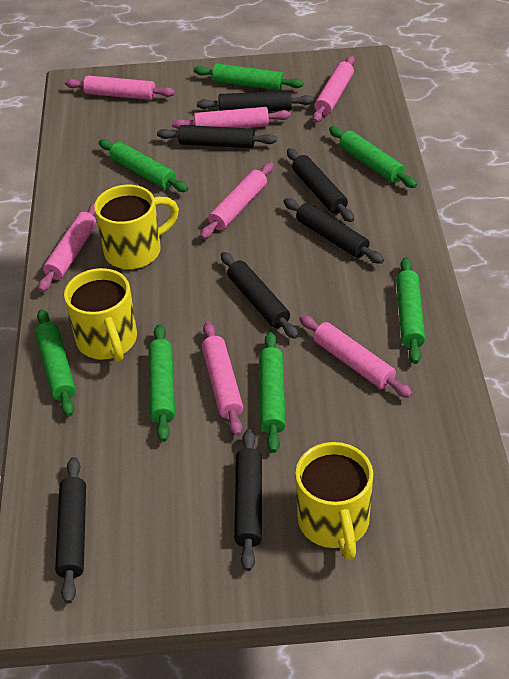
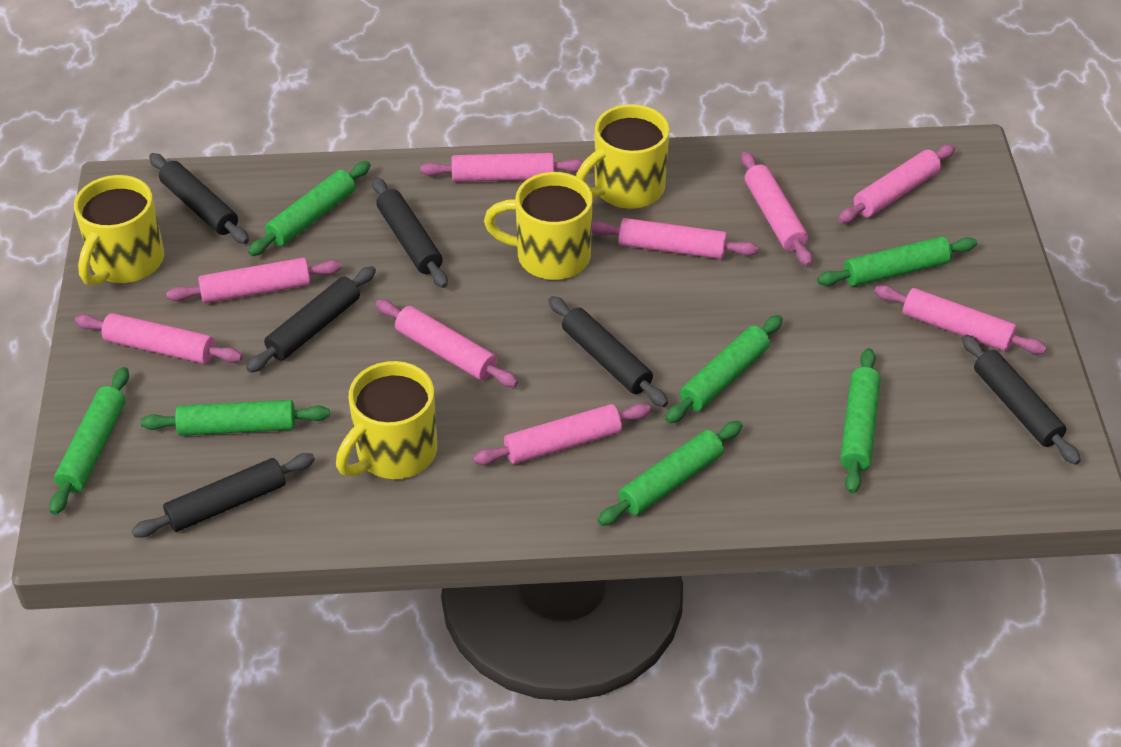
black rolling pin: [55,457,86,604] [157,125,277,148] [197,91,314,111] [221,252,298,339] [234,429,262,571] [283,198,384,264] [287,148,354,222] = 7 -> [132,453,315,537] [149,153,249,244] [246,266,376,373] [372,177,448,288] [549,296,668,407] [962,335,1081,465] = 6
pink rolling pin: [38,202,96,292] [65,76,175,100] [172,107,291,129] [200,162,274,239] [202,322,243,436] [299,315,413,398] [313,56,355,123] = 7 -> [75,313,243,364] [166,258,342,303] [376,300,518,387] [420,153,584,182] [473,403,651,465] [592,218,758,259] [741,151,813,266] [838,144,955,223] [874,285,1047,354] = 9
yellow mug: [64,268,137,362] [94,185,179,269] [295,442,373,560] = 3 -> [74,175,164,286] [336,361,437,479] [484,172,593,280] [576,104,670,209] = 4

